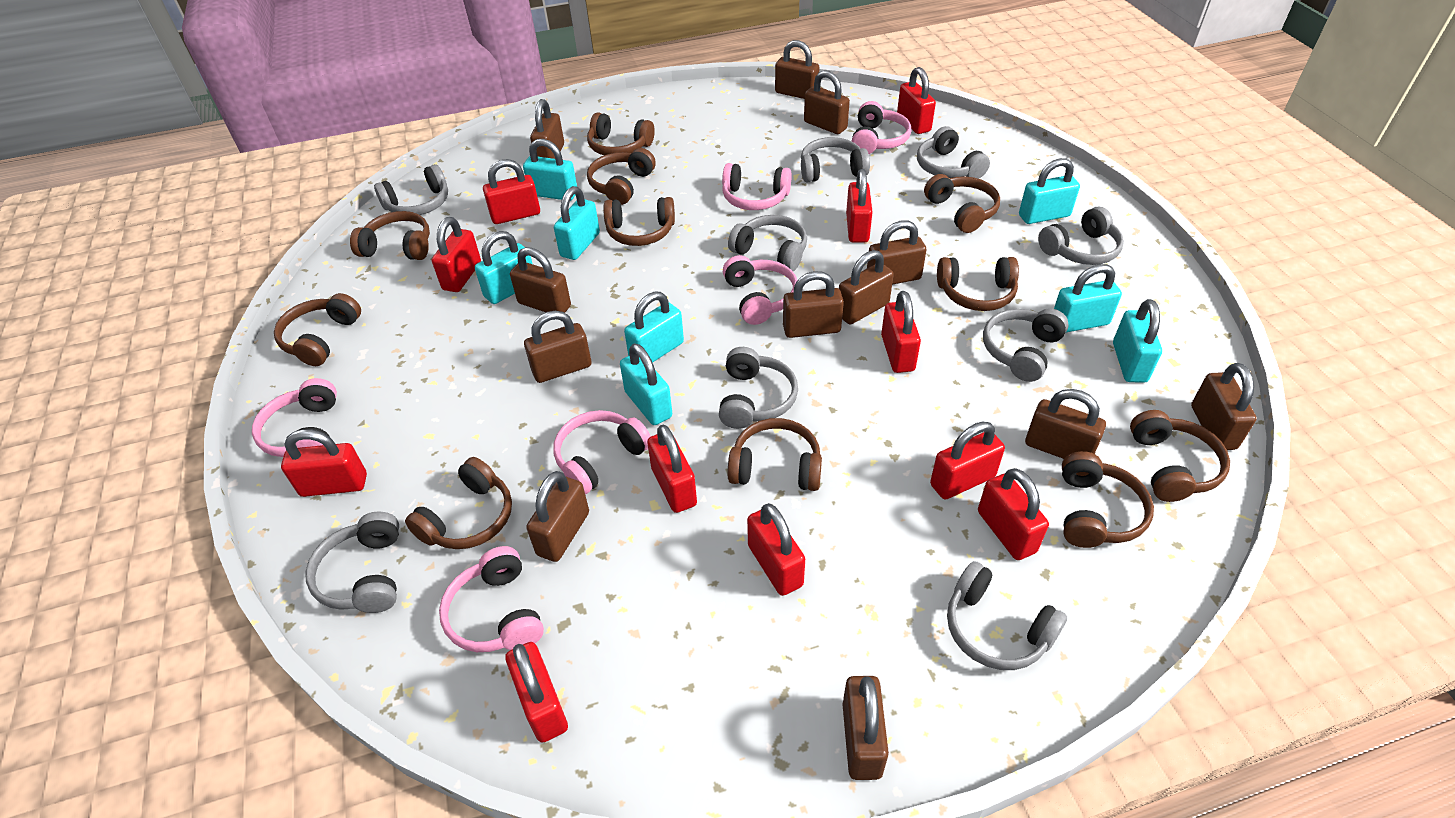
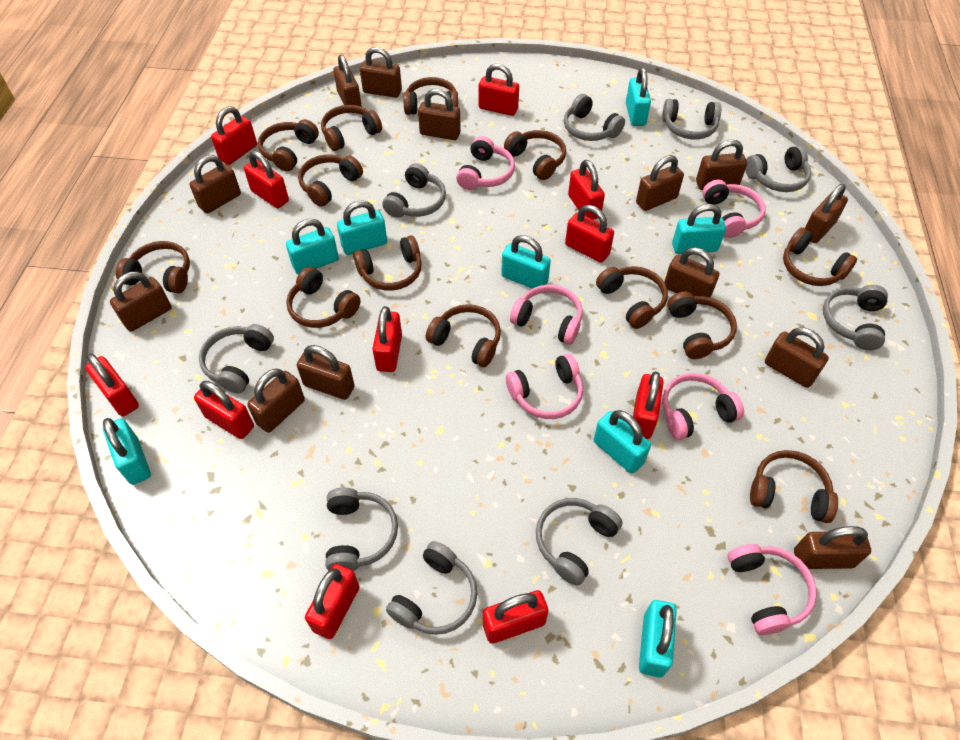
brown headphones: [274,293,361,366] [350,211,430,260] [405,457,512,549] [587,112,655,155] [587,148,656,205] [603,197,675,246] [728,418,822,491] [924,174,1000,233] [937,257,1019,311] [1062,451,1154,548] [1130,410,1230,502] = 11 -> [116,241,190,293] [258,119,319,171] [286,267,361,328] [298,155,363,207] [321,105,382,151] [353,235,422,291] [403,77,458,115] [426,304,501,367] [504,130,566,180] [596,266,668,329] [667,292,737,359] [750,450,838,523] [783,228,857,286] = 13
brown padlock: [510,247,571,313] [524,311,591,383] [526,471,589,562] [530,99,564,159] [775,40,820,99] [783,271,844,338] [804,70,850,134] [839,250,894,324] [843,676,889,780] [867,221,927,285] [1025,389,1106,459] [1191,363,1257,450] = 12 -> [110,272,172,332] [189,155,241,214] [247,369,305,433] [297,345,355,400] [333,55,362,107] [360,47,402,98] [418,89,461,140] [636,155,684,211] [664,248,719,305] [696,140,747,190] [765,327,829,388] [794,526,871,569] [805,184,848,243] = 13

